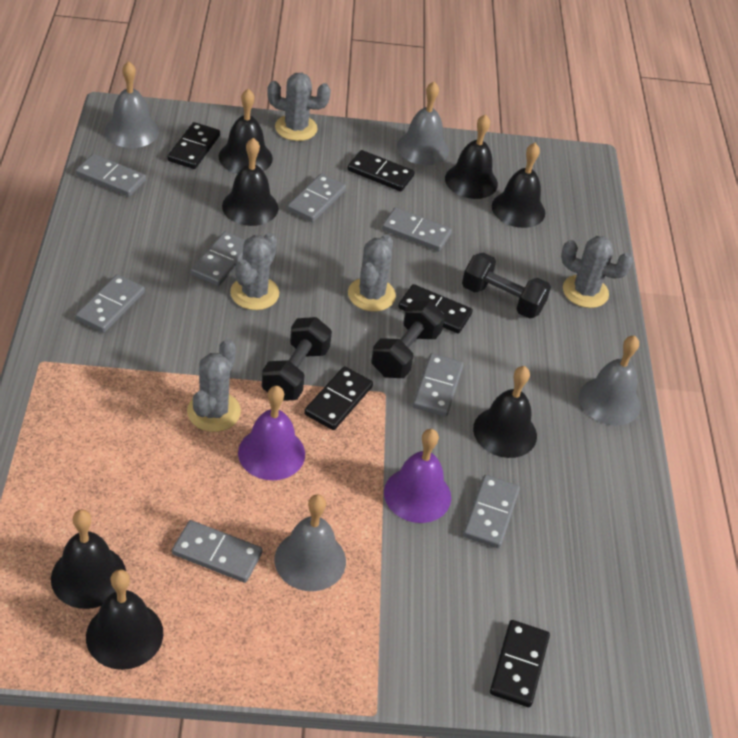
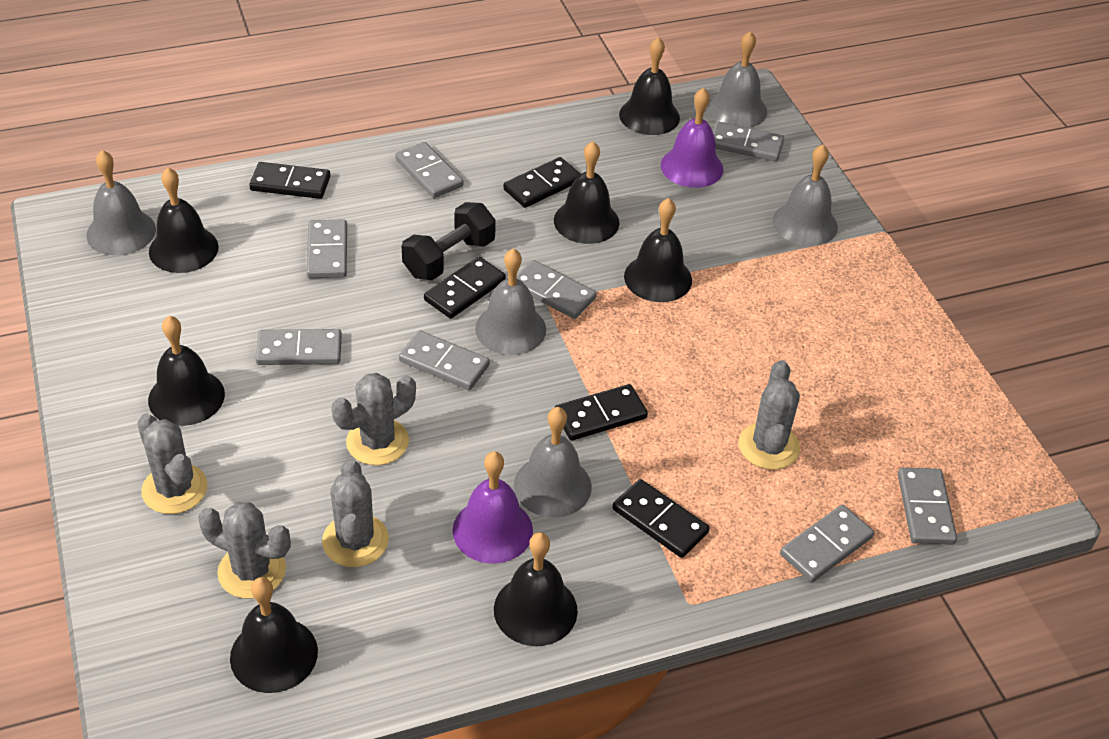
black dumbbell: [262,317,332,401] [371,301,445,378] [462,252,551,319] = 3 -> [402,202,496,280] = 1
grey bell: [105,61,159,148] [274,494,346,591] [397,82,449,165] [579,335,641,426] = 4 -> [86,150,156,255] [475,248,546,355] [514,407,592,518] [707,31,767,128] [773,144,838,246] = 5

